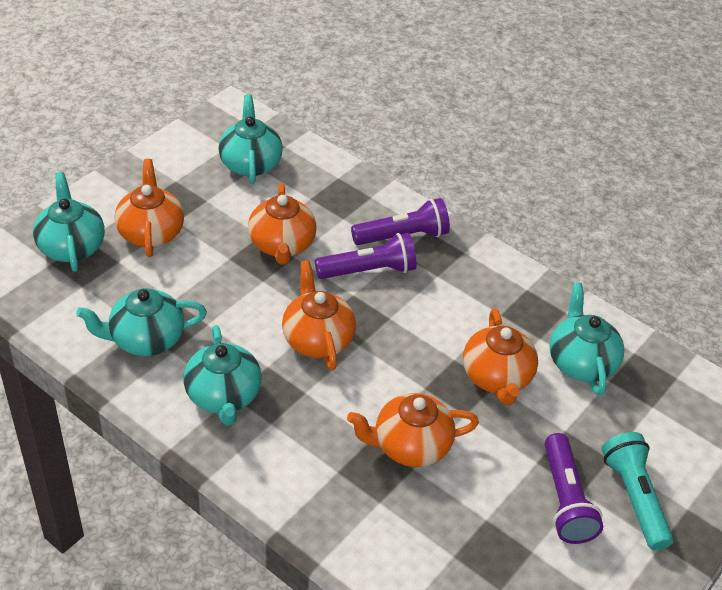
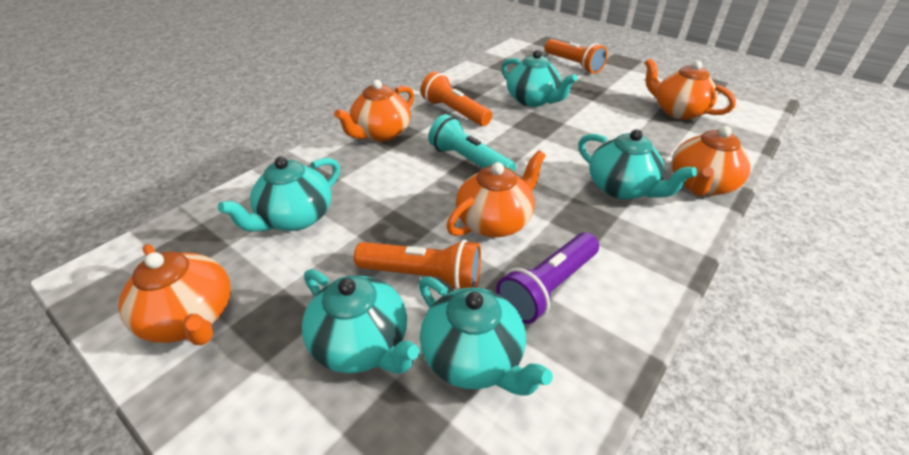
orange flashlight: none = 0 -> [354,239,481,290] [421,71,492,126] [545,39,607,74] = 3
purple flashlight: [315,233,416,279] [351,198,450,245] [545,433,603,544] = 3 -> [496,232,599,324] = 1

